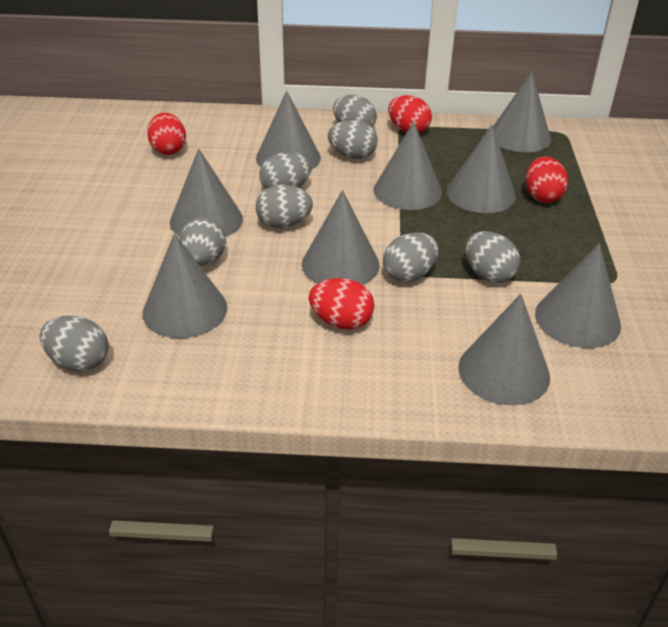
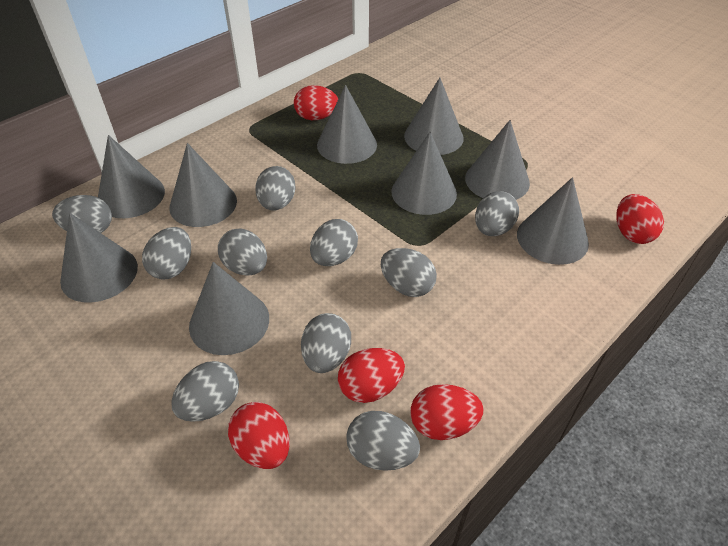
grey egg: [40,316,109,371] [180,217,226,266] [256,185,313,228] [259,152,311,189] [328,120,378,159] [333,95,377,127] [383,232,439,282] [465,231,520,283] = 8 -> [52,195,112,233] [142,227,191,280] [171,361,239,422] [218,228,267,275] [255,166,296,211] [301,313,351,373] [310,219,358,266] [346,411,420,471] [381,248,437,297] [475,191,519,236] = 10
red egg: [147,113,186,155] [309,278,375,330] [388,95,432,133] [526,156,568,203] = 4 -> [228,402,290,469] [294,85,338,120] [338,348,405,403] [410,384,483,440] [616,194,664,244] = 5

